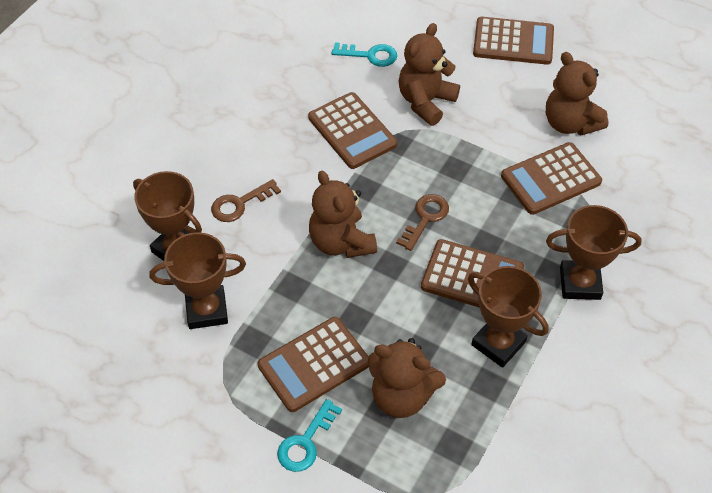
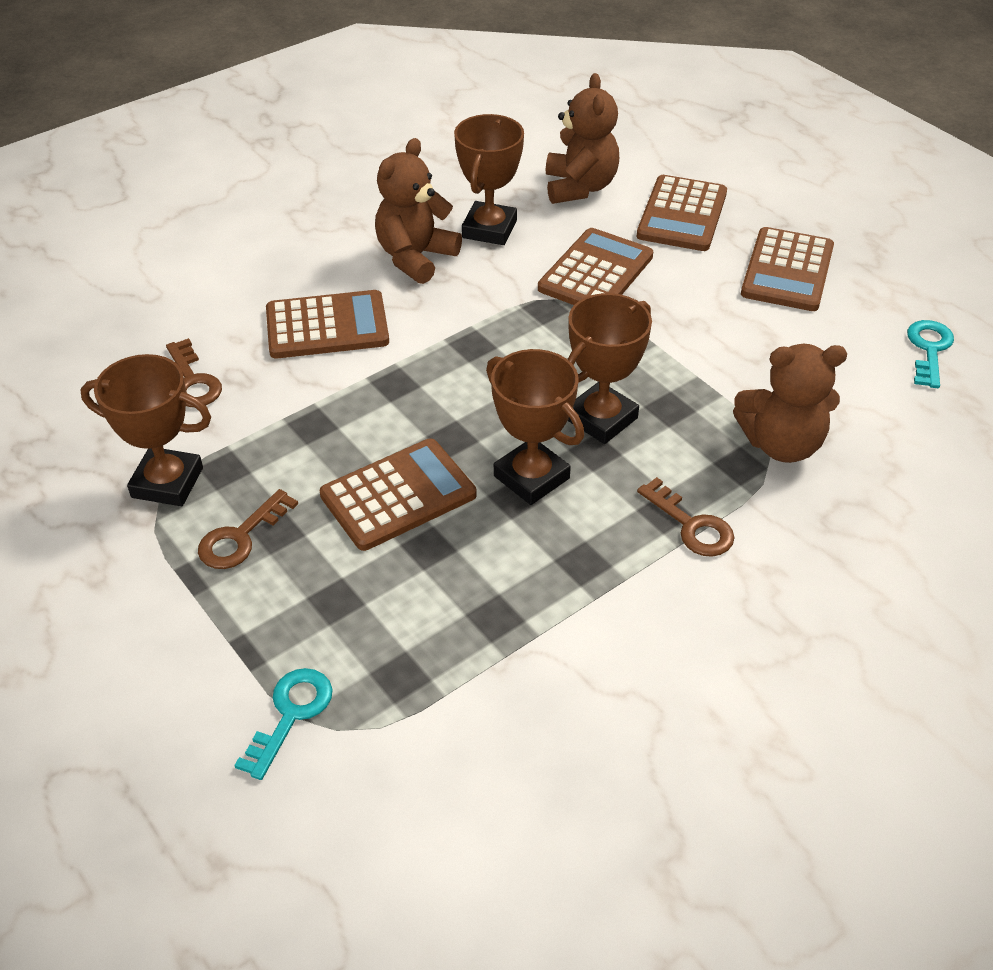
brown key: [211,179,281,222] [396,194,449,251] = 2 -> [166,338,222,407] [198,489,298,569] [637,477,735,557] = 3
brown teddy bear: [309,171,377,258] [368,338,446,418] [398,23,460,126] [546,52,609,135] = 4 -> [375,138,462,284] [546,73,619,204] [733,344,847,463] = 3

